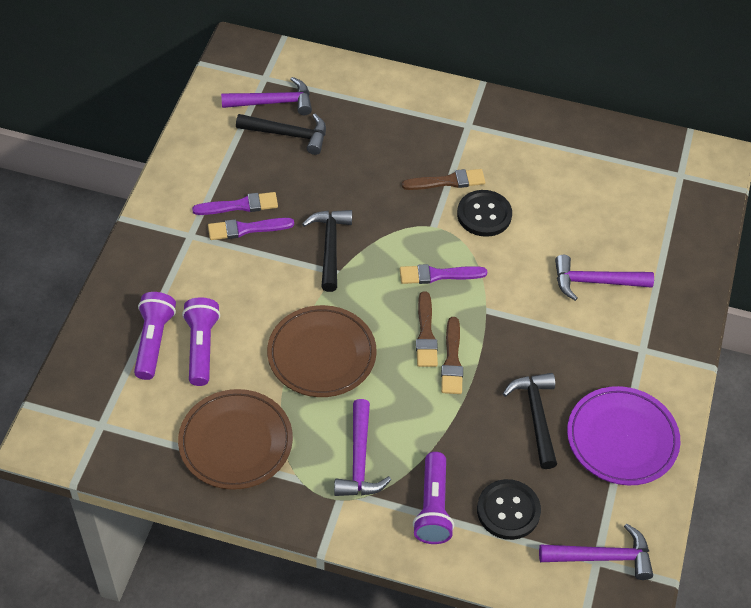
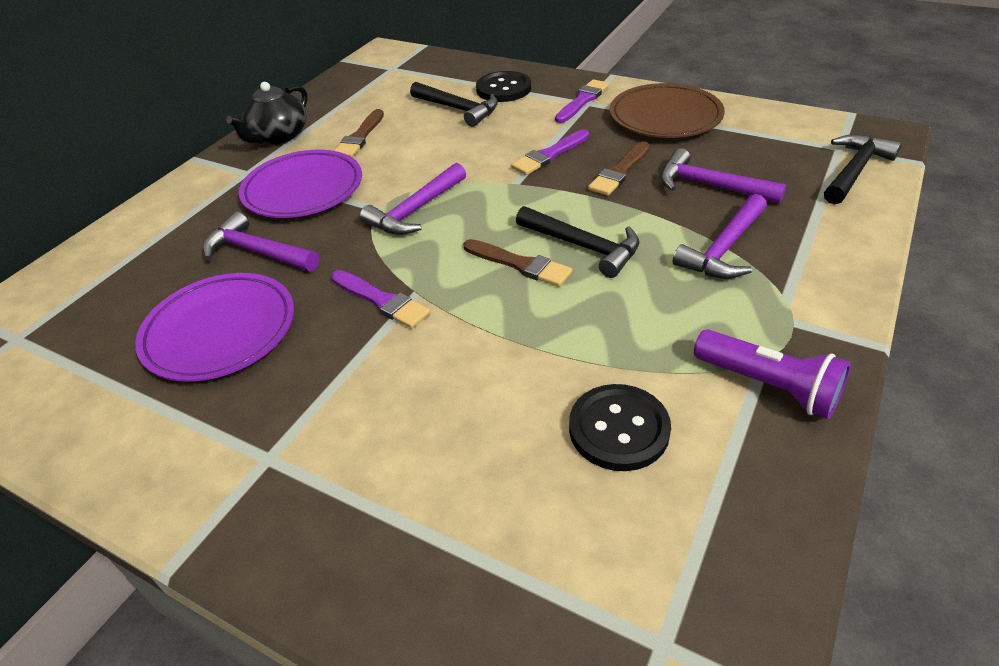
black teapot: none = 0 -> [226,82,308,144] = 1
brown plate: [178,389,293,490] [267,305,377,397] = 2 -> [610,83,725,138] = 1
purple flashlight: [134,292,176,380] [182,297,220,386] [413,452,454,544] = 3 -> [694,329,851,419] = 1
purple plate: [567,386,680,486] = 1 -> [135,273,294,382] [239,150,362,218] = 2

